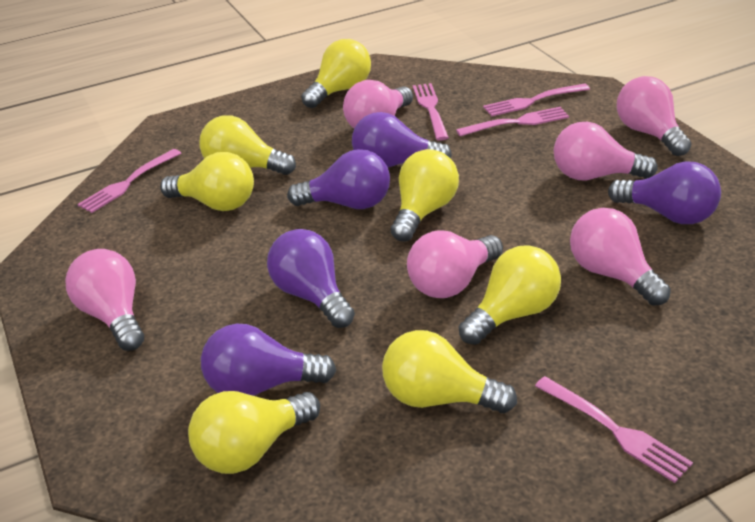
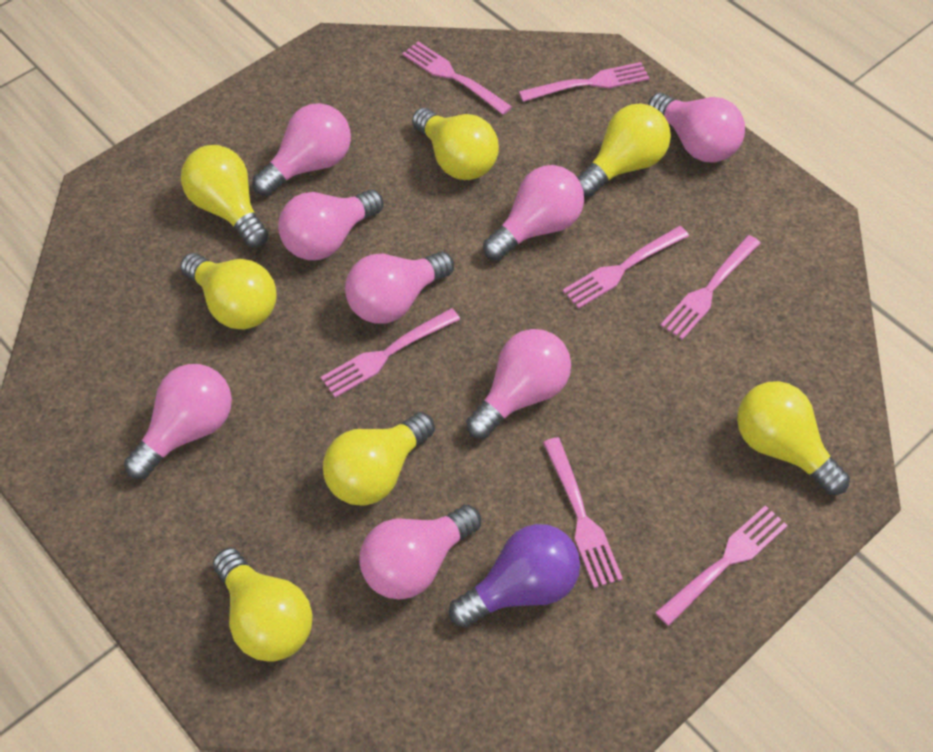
pink fork: [78,149,181,213] [413,83,449,141] [456,107,569,136] [483,84,590,116] [535,376,693,483] = 5 -> [321,308,460,398] [402,41,512,115] [519,62,649,102] [543,437,623,588] [563,226,689,309] [655,505,788,626] [660,235,761,340] = 7
pink light bulb: [66,249,144,351] [343,80,413,128] [407,230,503,298] [554,122,658,180] [570,208,671,306] [617,76,691,156] = 6 -> [124,364,232,479] [252,103,351,196] [278,190,383,260] [345,251,454,324] [359,505,481,599] [466,329,571,439] [483,165,584,260] [648,93,745,162] = 8
purple light bulb: [201,324,336,396] [267,229,355,328] [287,149,390,209] [352,112,452,167] [608,161,721,224] = 5 -> [449,524,580,628] = 1

